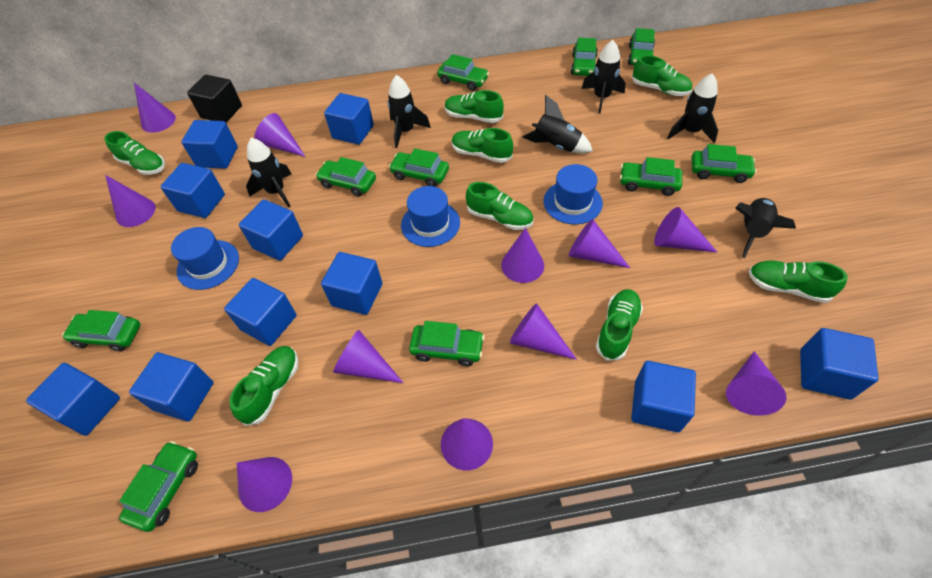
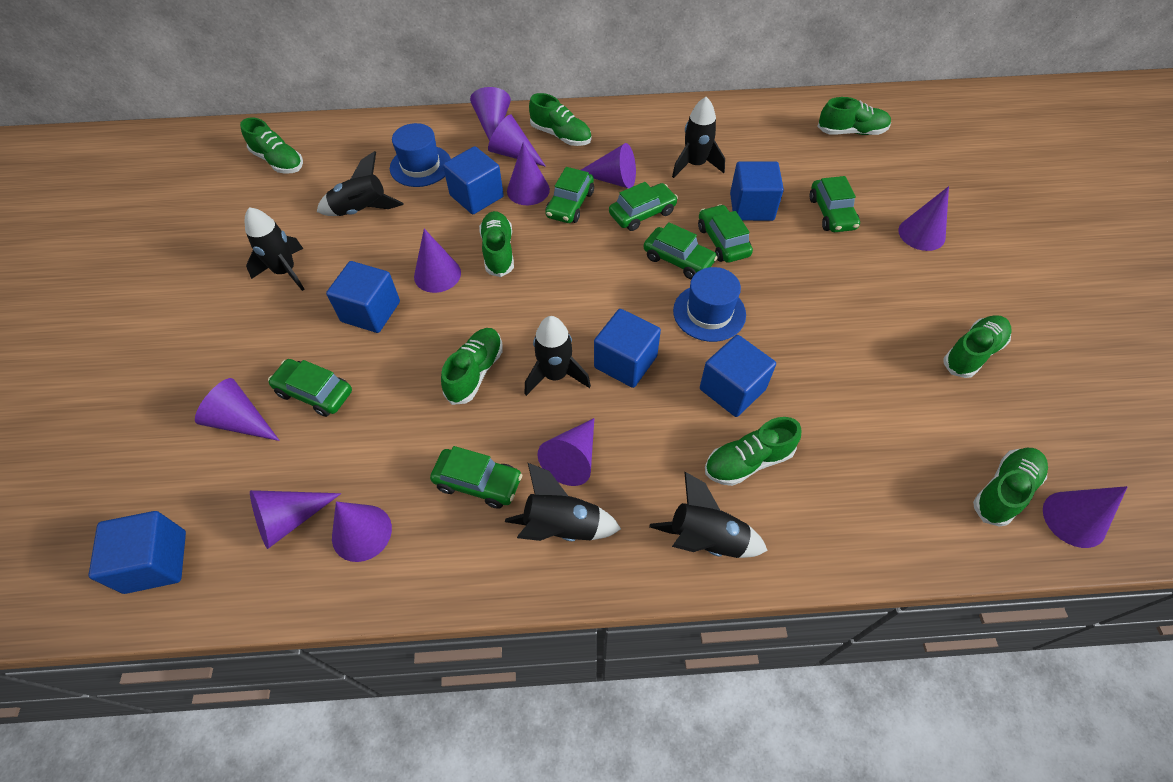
black cube: [187,75,242,123] = 1 -> none = 0
blue cube: [26,363,120,436] [129,352,214,421] [160,163,225,218] [181,120,238,169] [224,278,297,346] [239,199,303,261] [321,252,382,315] [324,93,374,145] [631,361,696,433] [800,328,879,400] = 10 -> [88,511,186,594] [326,261,400,333] [443,146,504,214] [594,309,661,388] [700,335,776,417] [730,161,784,221] = 6
blue hat: [171,227,239,290] [401,186,460,247] [544,164,603,224] = 3 -> [390,123,451,187] [673,267,746,342] = 2
green car: [62,310,140,351] [119,441,198,532] [316,157,376,197] [389,148,449,187] [409,321,485,366] [437,54,489,91] [571,38,598,76] [620,157,682,196] [628,28,655,65] [692,144,757,183] = 10 -> [268,359,352,417] [430,446,522,509] [545,167,594,223] [609,182,678,231] [644,222,718,279] [698,204,753,263] [810,176,860,232] = 7

